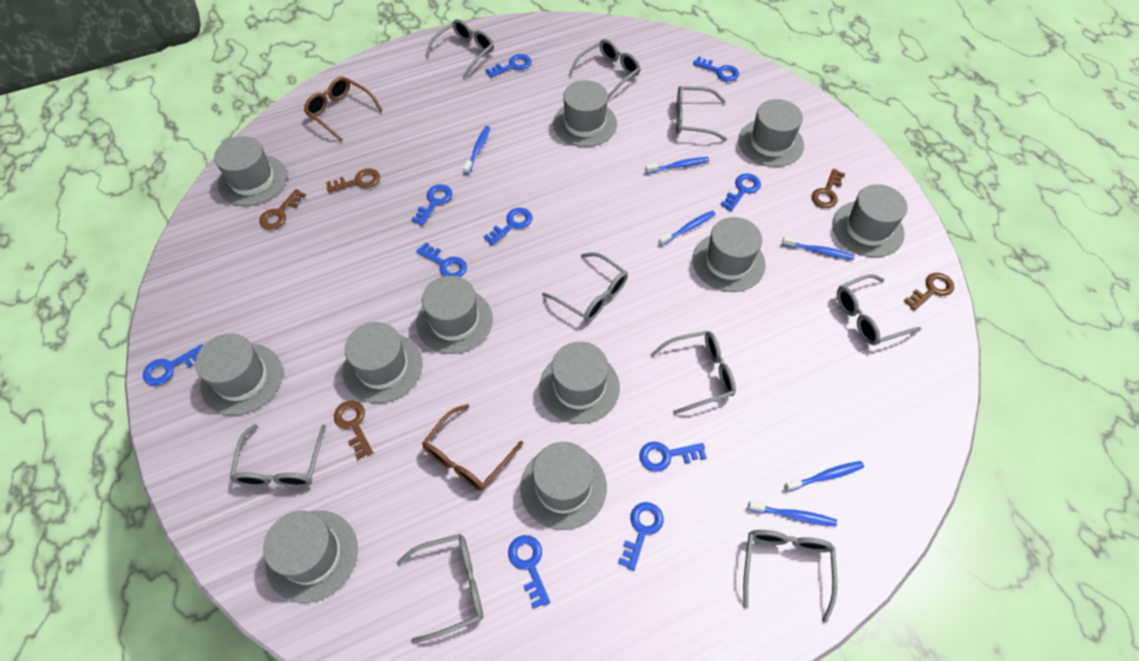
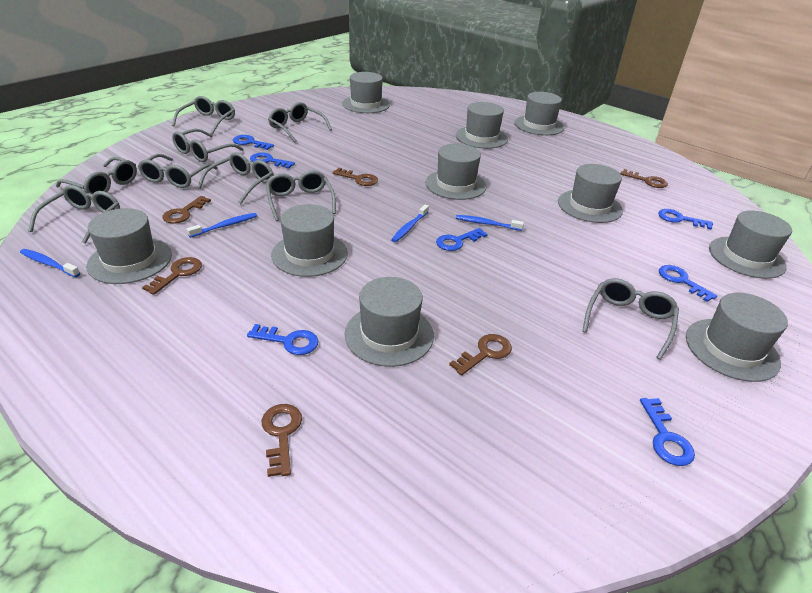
blue key: [143,344,203,386] [411,184,452,226] [416,242,467,277] [484,208,533,246] [485,54,532,78] [508,535,550,609] [618,502,664,571] [639,442,707,472] [693,56,739,82] [720,173,761,211] = 10 -> [233,135,274,150] [247,324,318,355] [250,153,295,169] [436,228,488,251] [640,398,695,466] [658,209,713,229] [659,265,717,302] = 7
blue toothbrush: [463,126,490,174] [645,157,709,174] [658,210,716,246] [748,501,837,527] [782,236,855,260] [784,461,864,492] = 6 -> [20,249,80,277] [187,213,257,238] [391,205,429,242] [456,215,524,231] = 4
brown glasses: [304,77,383,141] [422,404,523,491] = 2 -> none = 0
brown key: [259,189,306,230] [326,168,380,193] [334,401,373,459] [811,169,845,208] [904,273,954,311] = 5 -> [142,257,202,295] [162,196,211,223] [262,404,302,477] [332,168,378,186] [449,334,512,375] [620,169,668,188] = 6
grey hat: [195,334,282,416] [214,136,287,206] [263,511,358,603] [343,322,422,403] [416,276,493,354] [520,442,607,530] [539,342,620,424] [553,80,617,147] [692,217,766,292] [738,99,804,167] [832,184,908,257] = 11 -> [86,208,172,284] [271,204,348,277] [342,72,390,113] [345,277,434,367] [425,144,486,200] [456,102,508,149] [514,92,564,135] [558,164,623,223] [686,293,788,382] [709,210,792,279] = 10

